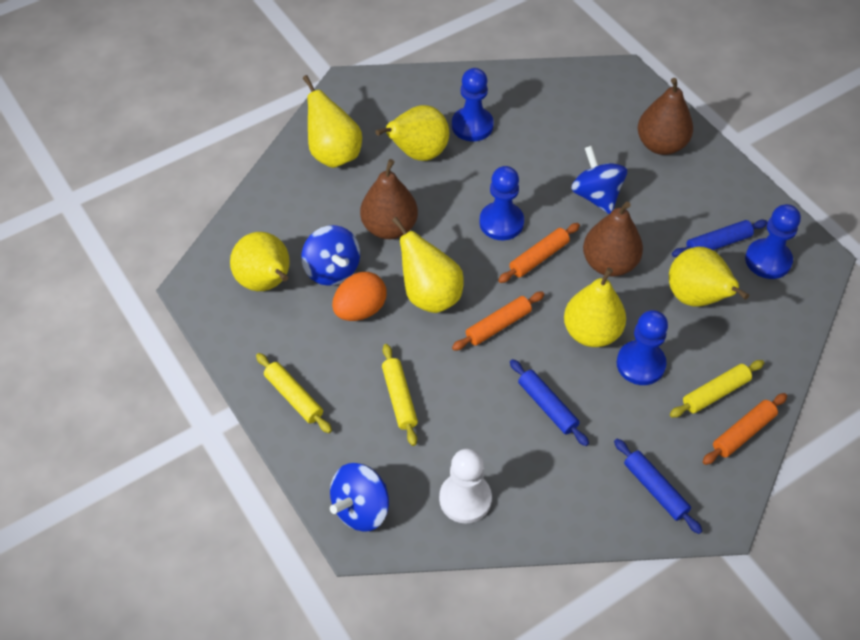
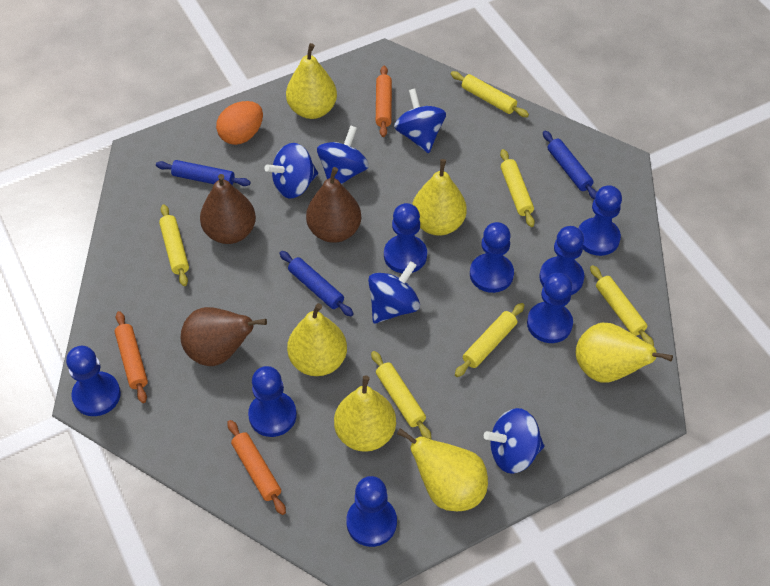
blue pawn: [452,68,494,141] [479,166,524,240] [617,310,668,385] [745,204,801,279] = 4 -> [66,346,121,416] [248,366,297,437] [346,476,397,547] [384,203,427,273] [470,222,514,293] [527,273,573,343] [539,226,584,295] [579,185,622,256] = 8
blue spinning top: [301,225,360,286] [330,463,389,532] [571,146,627,214] = 3 -> [264,143,318,199] [317,125,369,184] [368,261,420,324] [394,89,446,153] [484,408,545,474] = 5
white pawn: [439,448,492,524] = 1 -> none = 0
yellow rolling pin: [256,353,332,433] [382,344,418,446] [670,360,764,418] = 3 -> [159,205,189,286] [371,351,431,439] [451,71,529,117] [455,303,524,377] [500,149,535,227] [590,265,654,346] = 6

